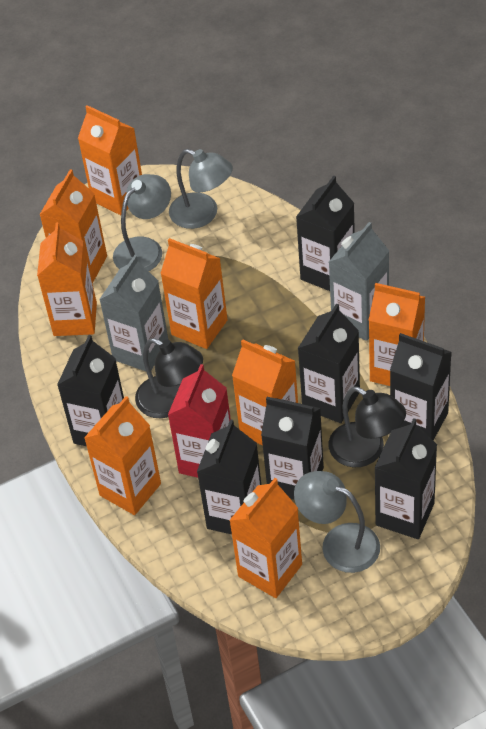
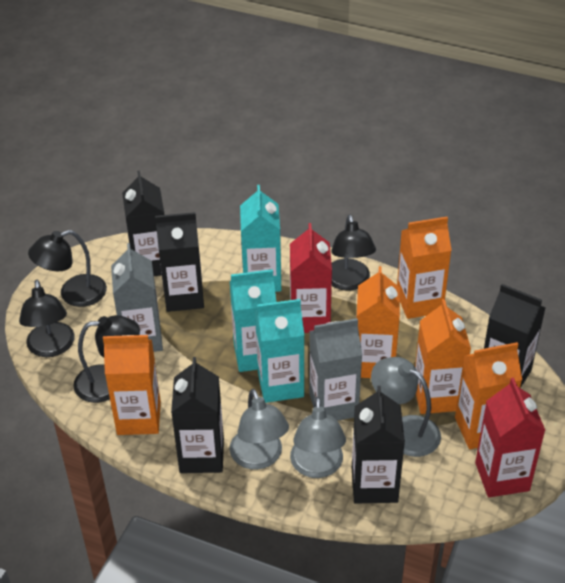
black carton: [57,335,124,446] [197,419,261,534] [261,397,324,500] [296,175,355,291] [297,304,360,423] [374,418,437,539] [390,333,452,440] = 7 -> [122,170,164,276] [155,212,204,312] [171,357,224,473] [352,386,405,504] [484,284,545,388] = 5
black lamp: [135,338,203,418] [329,386,406,467] = 2 -> [19,279,75,357] [28,230,107,307] [73,315,140,403] [331,214,376,291] = 4
orange carton: [37,222,97,336] [39,169,107,283] [78,105,142,215] [84,396,161,515] [160,238,228,349] [229,478,302,598] [232,339,298,446] [369,283,425,386] = 8 -> [103,335,161,435] [356,266,400,378] [397,217,452,319] [415,299,471,414] [455,342,522,449] = 5
red carton: [168,364,231,478] = 1 -> [290,223,332,333] [475,377,545,497] = 2
turquoise carton: none = 0 -> [230,269,276,372] [240,185,281,292] [255,299,304,403] = 3

